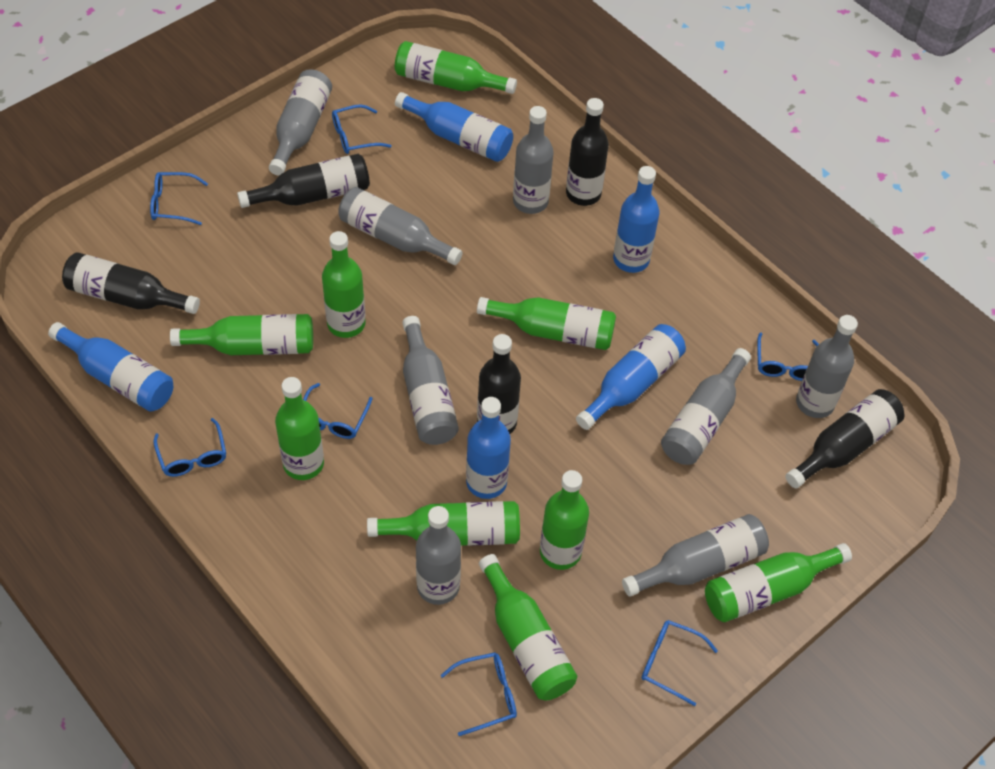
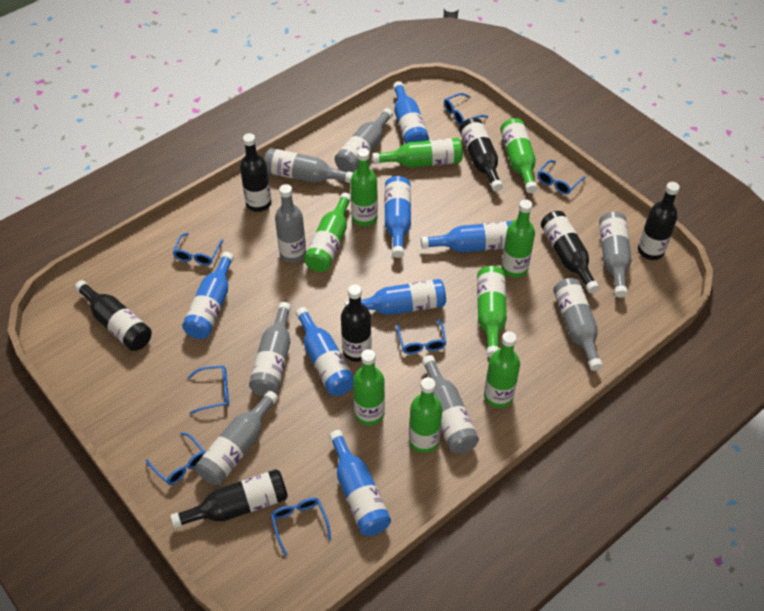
black bottle: [62,252,200,314] [237,154,370,208] [477,334,521,434] [566,98,609,206] [785,389,904,488] = 5 -> [75,280,152,351] [171,469,288,528] [240,133,271,212] [341,284,371,362] [459,118,503,192] [541,211,599,293] [638,182,680,260] = 7
blue bottle: [48,322,173,412] [395,92,513,162] [466,397,511,499] [576,324,686,430] [613,166,659,273] = 5 -> [182,252,234,339] [295,307,354,396] [329,430,391,536] [345,279,446,315] [385,176,411,258] [393,81,429,144] [421,221,513,252] = 7

